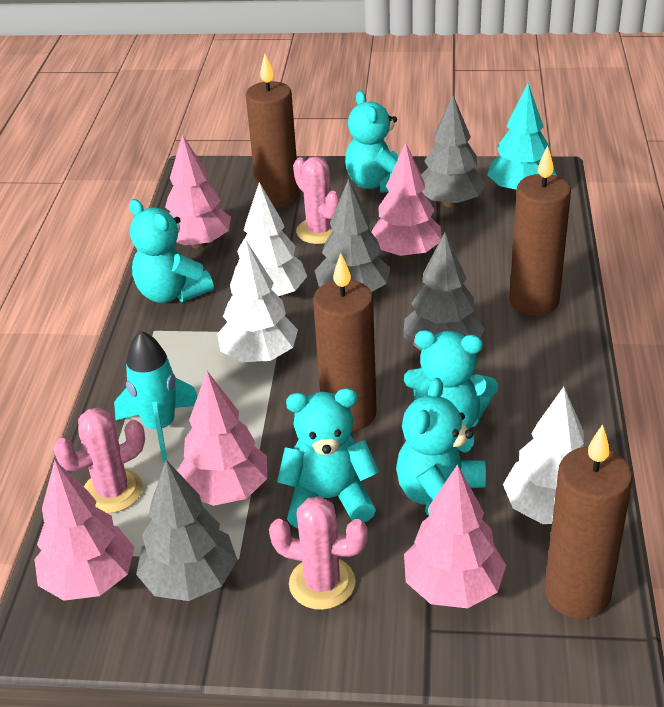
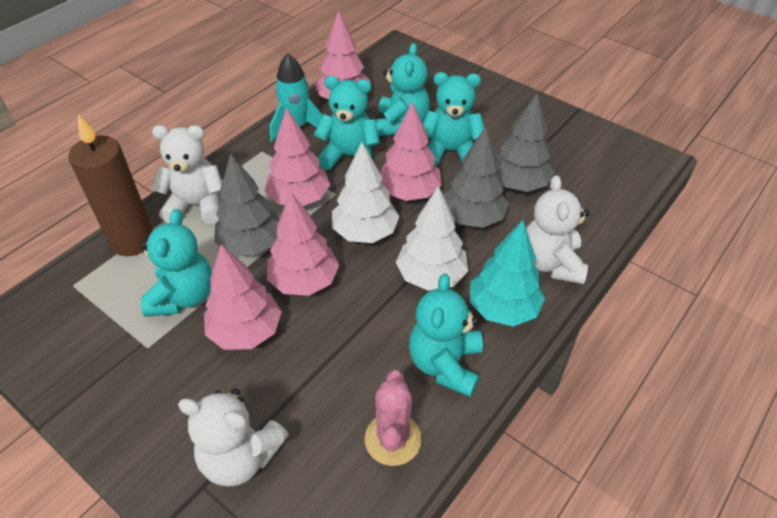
brown candle: [246,54,299,208] [313,253,377,432] [509,145,571,316] [544,424,633,619] = 4 -> [68,115,153,256] = 1
grey tree: [136,460,237,601] [314,179,390,292] [403,232,485,351] [421,95,486,207] = 4 -> [214,153,279,255] [443,126,509,228] [496,93,554,192] = 3
pink cactus: [53,407,145,513] [269,496,368,610] [293,156,340,244] = 3 -> [365,370,422,466] = 1
white teddy bear: none = 0 -> [151,125,222,224] [178,388,289,486] [526,175,590,284] = 3
white tree: [217,241,298,362] [233,182,307,297] [503,387,584,524] = 3 -> [332,142,400,243] [396,186,468,291] = 2

